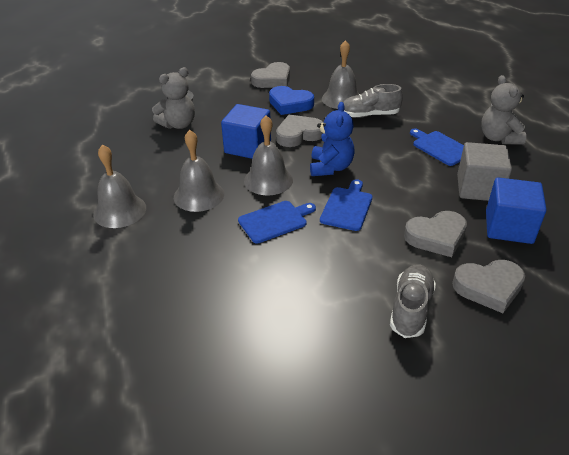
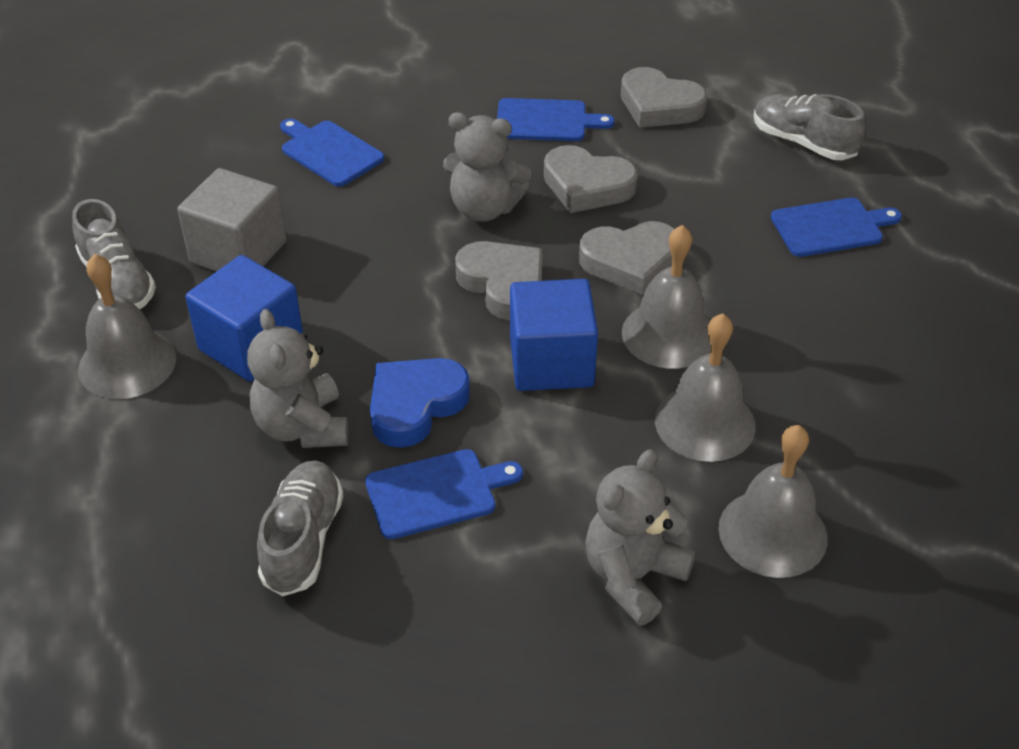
blue cutting board: [238,201,316,243] [320,179,372,231] [410,128,464,166] = 3 -> [280,118,384,187] [365,449,523,539] [497,98,615,141] [771,198,902,257] = 4
blue teddy bear: [310,102,355,176] = 1 -> none = 0
grey shoe: [343,84,403,118] [390,264,436,338] = 2 -> [72,199,156,309] [257,461,344,596] [753,94,865,160] = 3
grey teddy bear: [152,67,195,129] [481,75,526,144] = 2 -> [247,309,349,448] [443,112,532,222] [585,449,696,626] = 3

